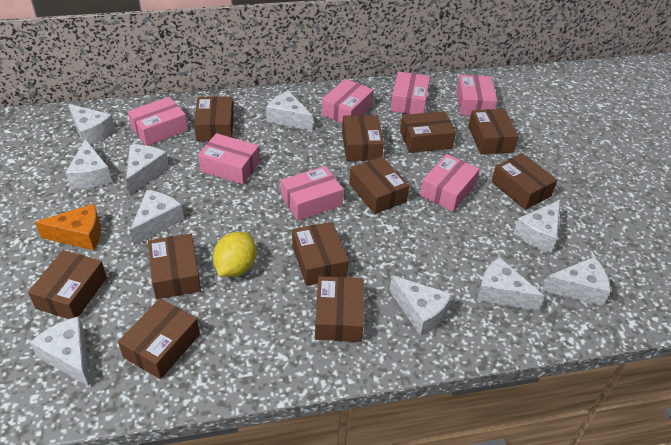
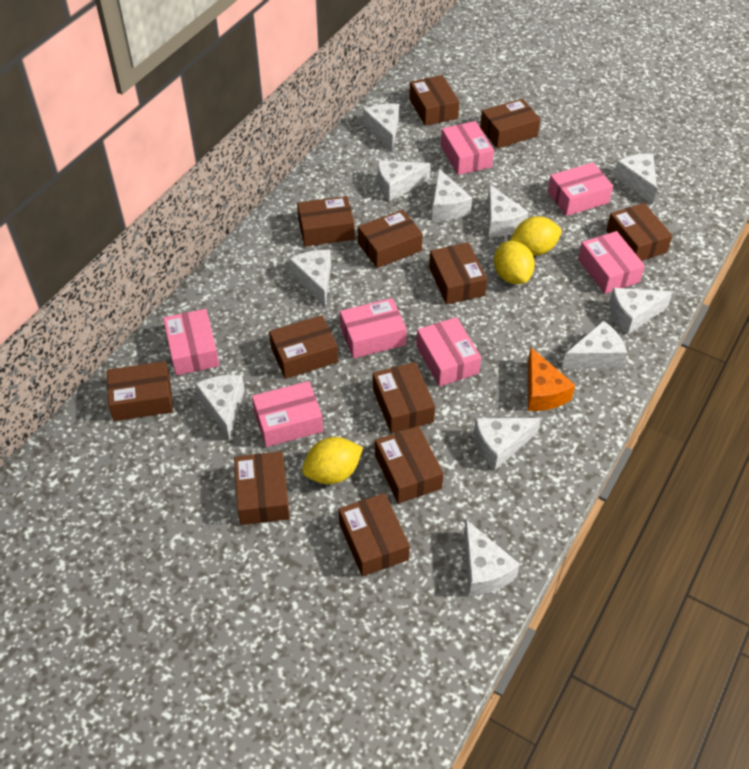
brown box: [28,250,107,319] [118,299,200,379] [148,234,201,299] [194,96,234,141] [292,222,349,286] [315,276,363,342] [342,115,384,161] [349,157,409,214] [400,111,456,153] [468,109,519,154] [491,153,557,210] = 11 -> [107,361,173,421] [234,451,290,525] [269,315,338,379] [297,196,355,247] [339,493,410,576] [358,210,423,268] [373,362,435,434] [375,426,444,504] [409,75,459,126] [429,242,487,304] [480,99,541,149] [606,203,673,261] = 12
white cheese: [30,316,89,386] [65,139,112,189] [68,104,115,145] [126,145,169,195] [130,190,184,245] [266,91,313,131] [390,275,452,336] [477,257,544,311] [513,200,560,253] [542,257,611,306] = 10 -> [195,375,245,441] [289,250,331,306] [363,103,400,151] [378,160,431,201] [432,169,472,221] [464,520,520,596] [474,418,541,470] [488,184,529,237] [562,321,627,369] [609,288,673,335] [614,154,657,205] = 11
yellow lemon: [213,232,257,277] = 1 -> [302,437,363,484] [494,241,535,284] [510,216,562,256] = 3

